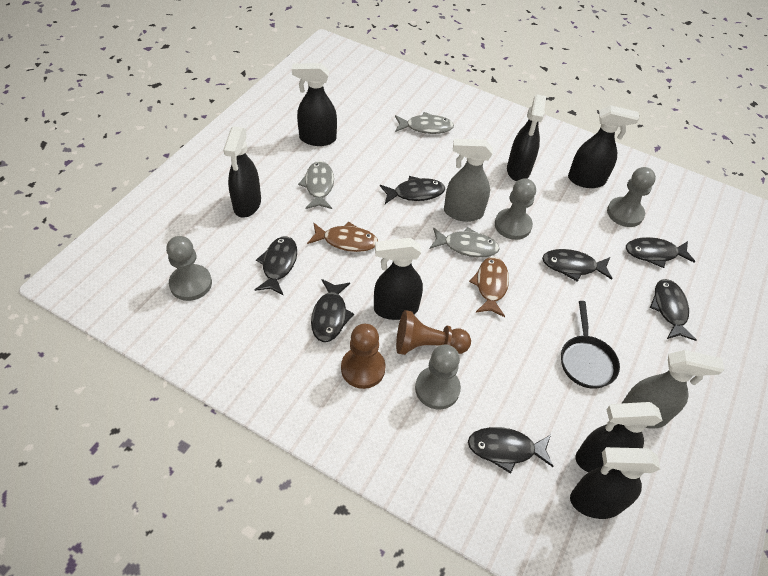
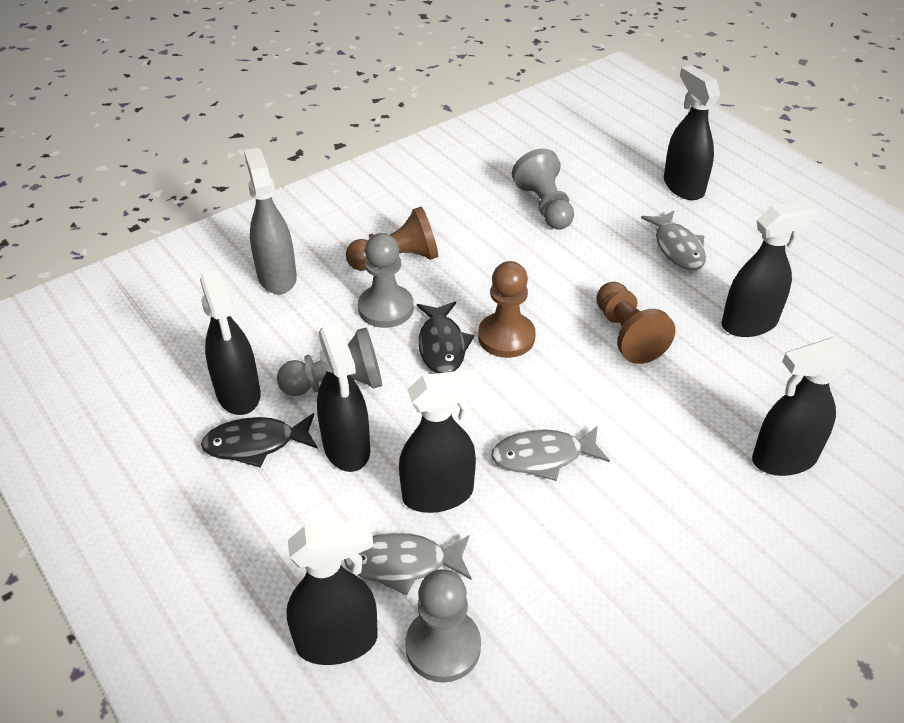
black fish: [255,236,297,295] [311,279,354,342] [380,176,445,204] [468,427,554,474] [542,249,613,282] [626,237,695,268] [650,279,697,341] = 7 -> [201,413,318,468] [417,301,474,373] = 2
black pan: [561,301,620,389] = 1 -> none = 0
brown fish: [307,222,378,252] [469,257,509,317] = 2 -> none = 0
brown pawn: [341,324,385,389] [396,310,471,355] = 2 -> [346,207,438,271] [478,261,536,358] [596,282,676,364] = 3
grey spray bottle: [444,139,493,222] [622,350,724,429] = 2 -> [244,148,297,294] = 1

